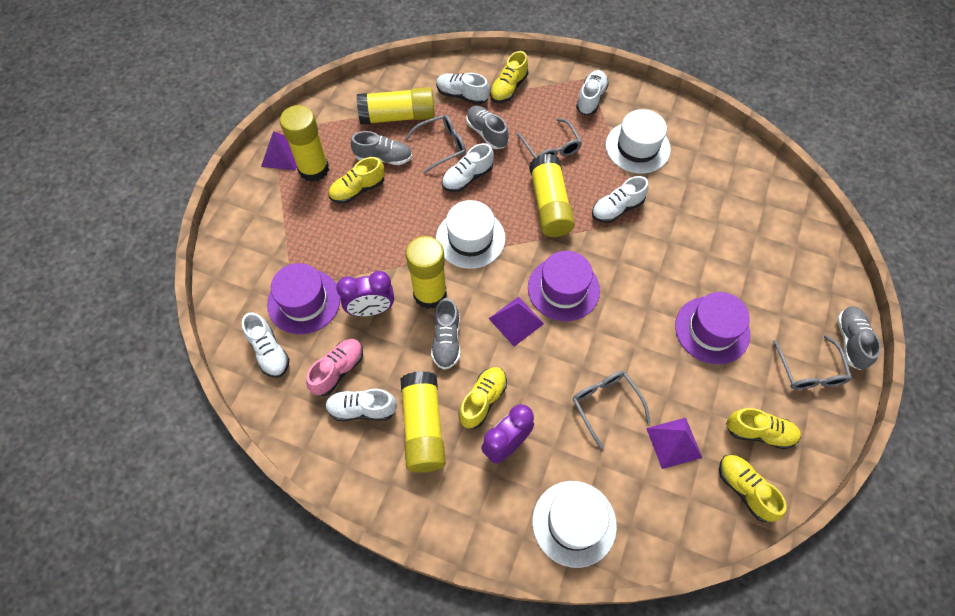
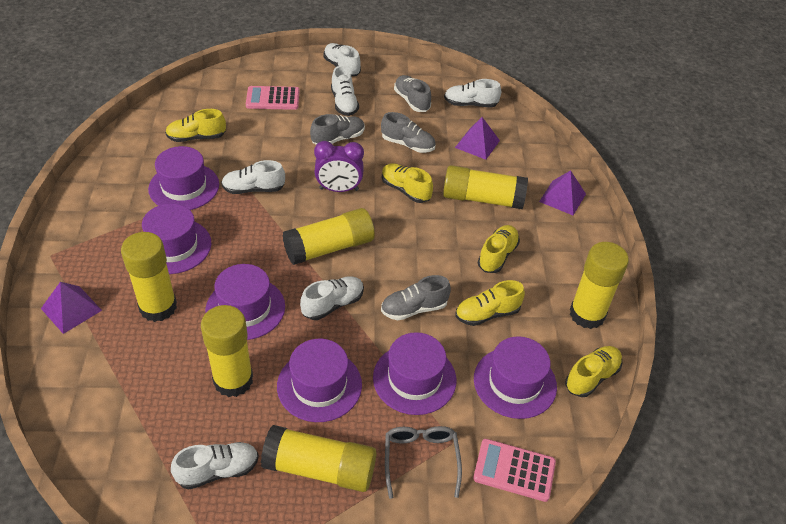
grey glasses: [405,115,466,174] [517,118,582,158] [573,371,651,449] [773,335,852,390] = 4 -> [385,426,462,499] = 1
pink calculator: none = 0 -> [246,86,300,110] [473,439,556,502] = 2
pink shoe: [306,339,363,396] = 1 -> none = 0
purple clock: [336,271,394,316] [481,404,534,464] = 2 -> [314,141,364,192] = 1
purple hat: [267,263,341,334] [528,251,600,321] [675,292,750,364] = 3 -> [142,203,211,274] [148,146,219,210] [205,264,285,340] [277,339,362,422] [373,332,456,415] [474,336,557,419] = 6
white hat: [436,200,505,269] [532,481,617,568] [605,109,671,173] = 3 -> none = 0
yellow glue stick: [280,105,329,182] [357,87,435,125] [400,371,446,473] [406,236,447,309] [529,154,575,237] = 5 -> [121,232,177,322] [201,305,253,397] [261,425,376,492] [282,208,375,265] [443,165,528,209] [570,242,629,329] = 6

